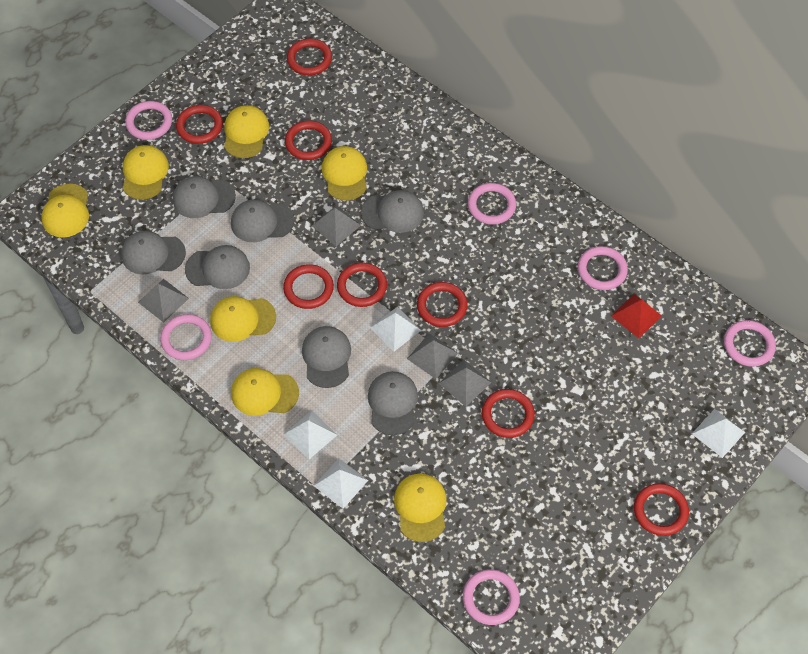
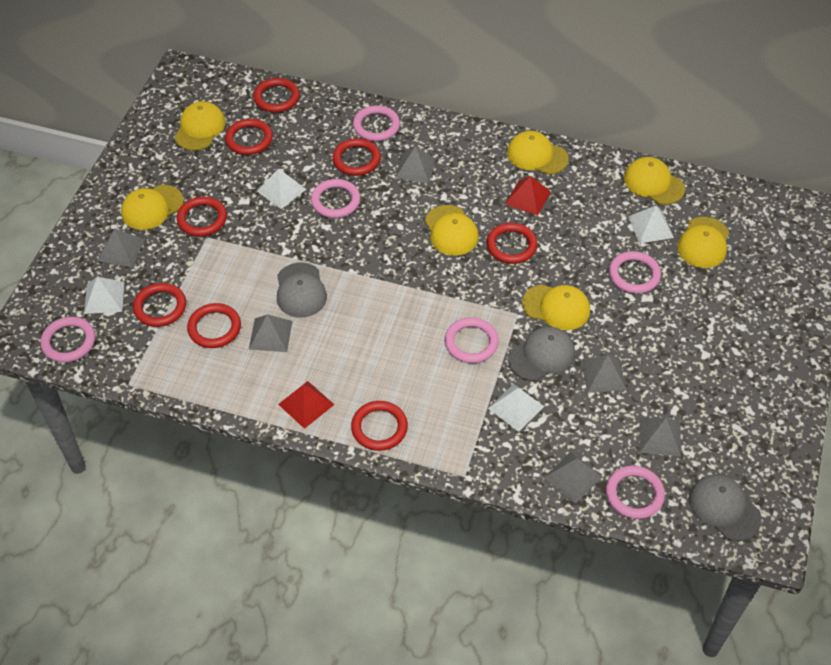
grey cap: [121,231,186,275] [173,176,236,218] [185,245,250,289] [231,200,294,242] [302,326,351,388] [361,190,424,233] [368,371,418,435] = 7 -> [277,262,327,318] [508,327,575,381] [688,474,762,541] = 3
grey pyramid: [138,279,189,323] [312,205,361,246] [407,333,458,379] [439,360,491,407] = 4 -> [98,229,145,267] [249,314,292,352] [395,146,436,184] [544,452,602,504] [580,355,627,393] [639,417,681,457] = 6
red pyramid: [611,294,662,338] = 1 -> [278,381,334,429] [505,176,551,216] = 2

